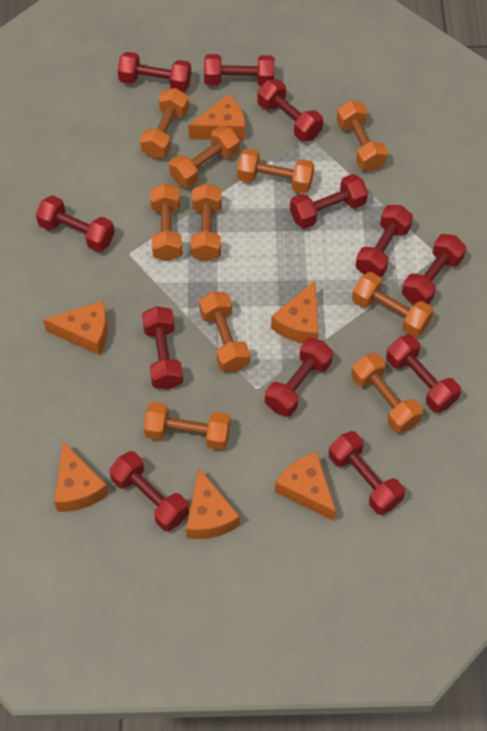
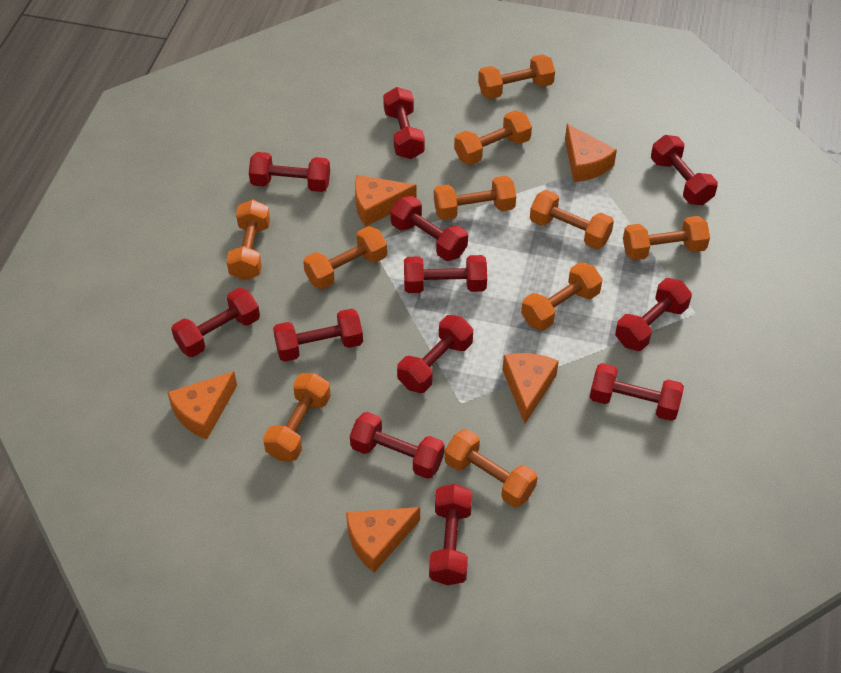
orange cheese: [43,301,108,355] [54,441,109,512] [186,468,240,539] [188,94,245,140] [271,281,318,343] [275,452,336,521] = 6 -> [167,371,237,440] [346,507,420,573] [355,175,417,227] [502,353,559,424] [565,124,617,182] = 5

